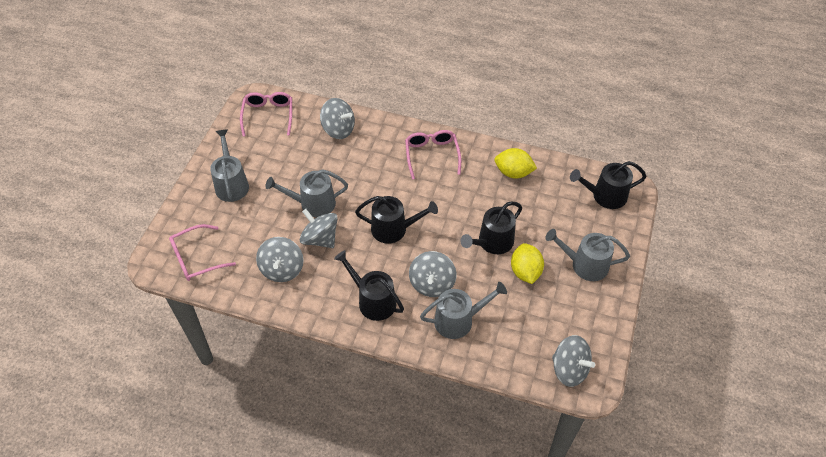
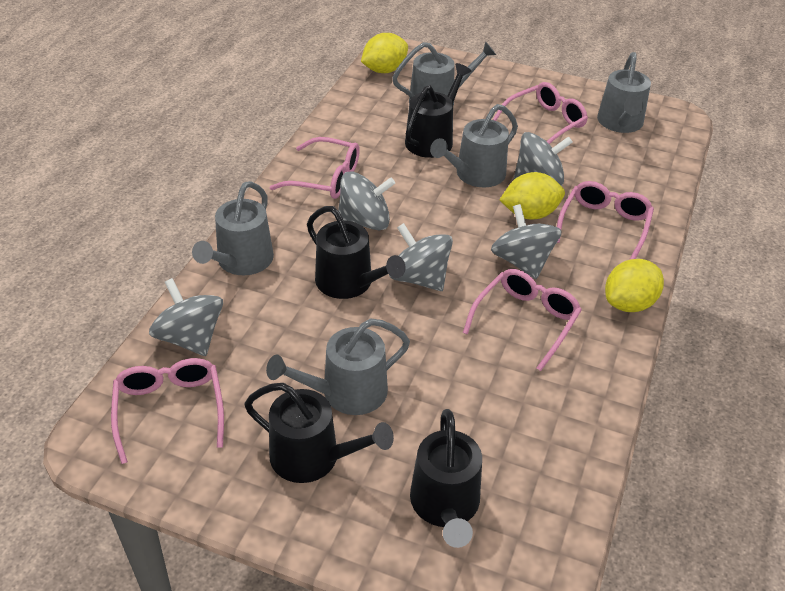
grey watering can: [210,129,249,202] [265,169,348,217] [420,282,507,339] [545,229,630,281] = 4 -> [192,181,274,275] [266,318,410,415] [392,41,496,106] [430,104,518,187] [597,52,651,133] = 5
pink glasses: [169,224,236,281] [240,92,292,137] [405,130,461,180] = 3 -> [111,358,224,464] [270,137,360,199] [463,269,582,371] [493,82,588,144] [557,181,654,260] = 5
yellow lemon: [495,148,537,178] [511,243,544,284] = 2 -> [361,33,408,73] [500,172,565,220] [605,259,664,312] = 3

